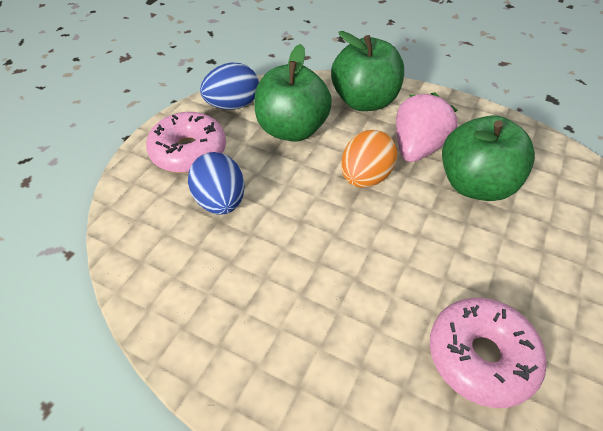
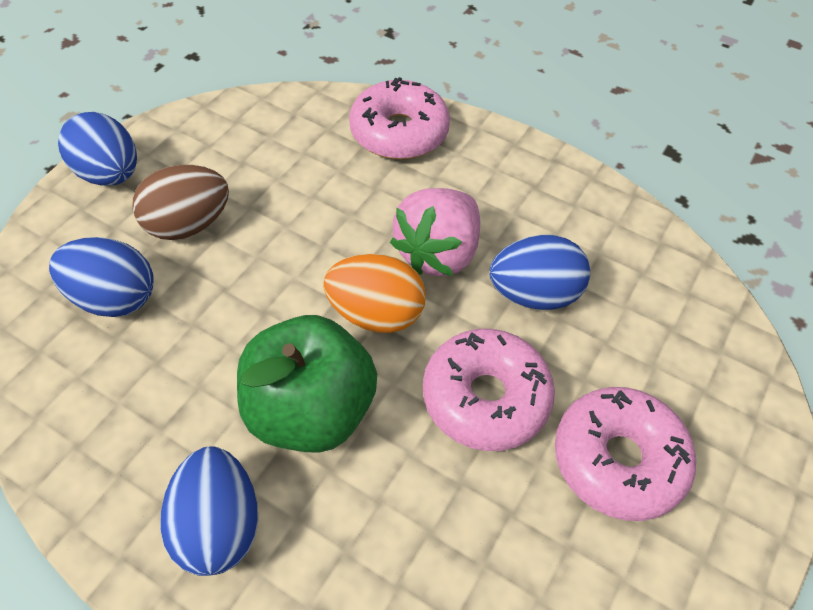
blue egg: [188,152,245,215] [200,63,259,110] = 2 -> [49,237,154,317] [58,112,137,186] [160,446,258,576] [490,235,590,310] = 4
brown egg: none = 0 -> [132,165,229,240] = 1
green apple: [254,44,332,142] [331,31,404,111] [442,115,535,201] = 3 -> [237,315,377,453] = 1
pink donut: [146,112,226,173] [430,298,547,408] = 2 -> [349,77,450,159] [423,329,555,451] [555,387,696,521] = 3

